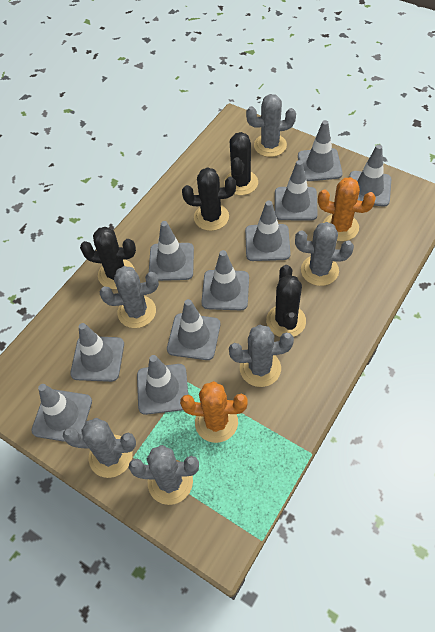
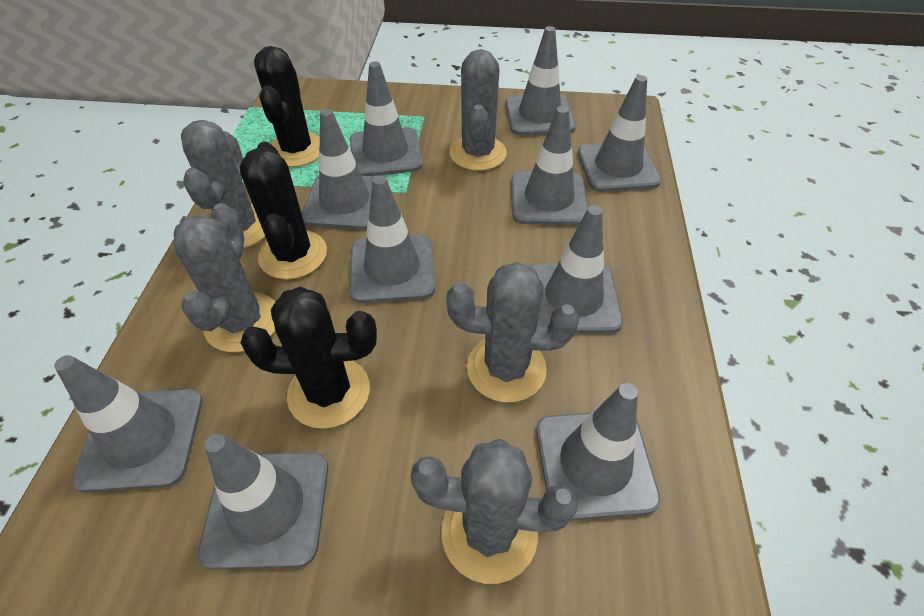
black cactus: [80,227,136,289] [182,167,236,231] [224,132,258,195] [266,265,306,337] = 4 -> [240,142,327,279] [240,287,377,429] [254,46,320,167] = 3
grey cactus: [63,418,136,478] [100,266,159,328] [129,445,199,505] [229,325,294,387] [246,94,296,157] [295,222,354,286] = 6 -> [174,203,275,352] [181,120,265,248] [410,439,577,584] [446,262,579,403] [449,49,507,171] = 5
orange cactus: [180,381,248,443] [318,177,376,241] = 2 -> none = 0

